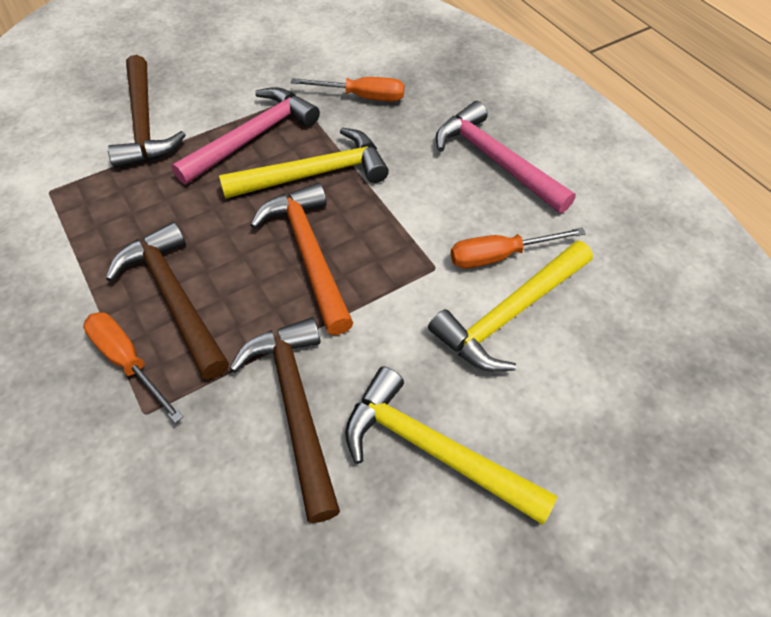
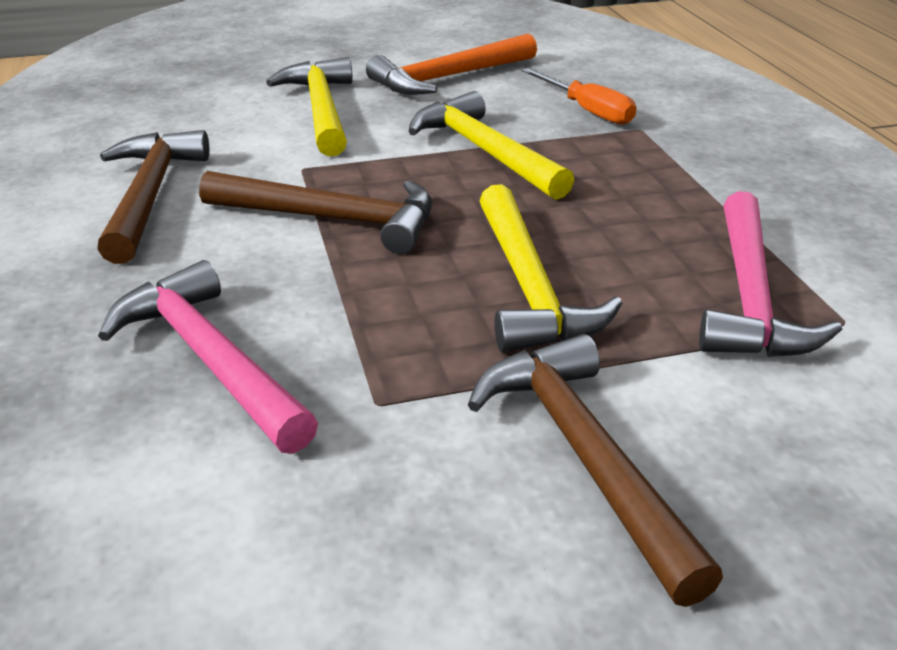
orange screwdriver: [83,312,184,423] [291,77,405,101] [450,228,586,268] = 3 -> [522,68,636,125] = 1

